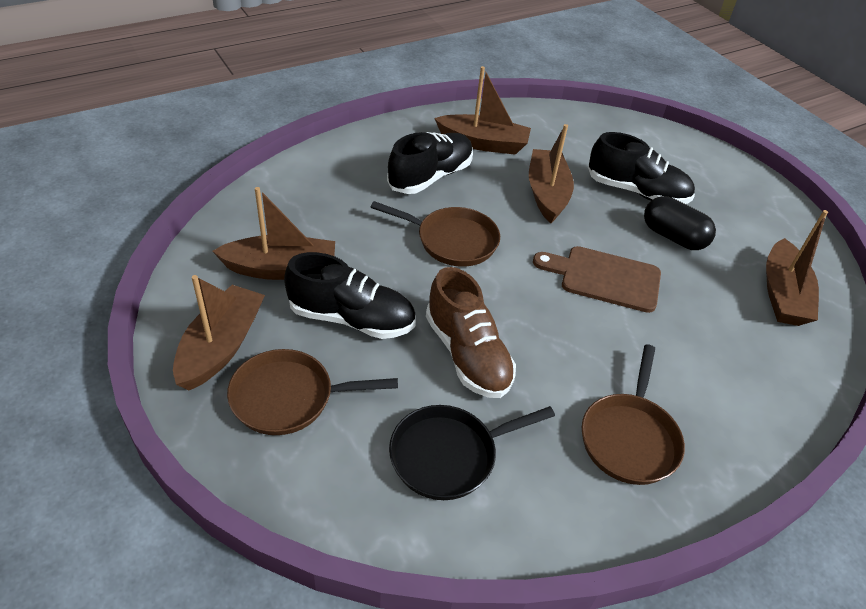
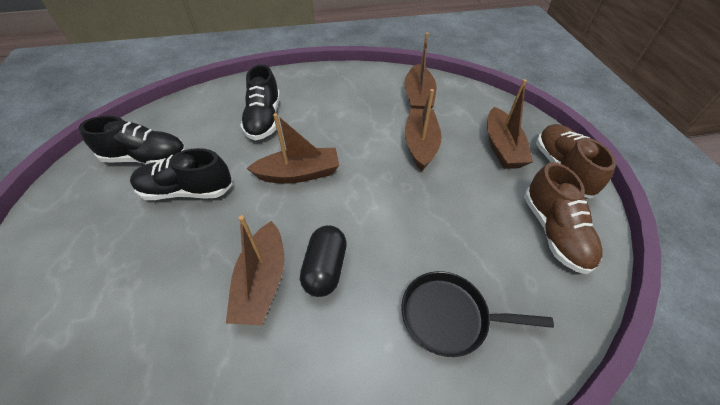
brown cutting board: [533,246,661,313] = 1 -> none = 0
brown pan: [227,349,398,435] [371,201,500,267] [582,344,685,485] = 3 -> none = 0
brown shoe: [426,267,516,398] = 1 -> [524,162,603,274] [536,124,616,198] = 2

